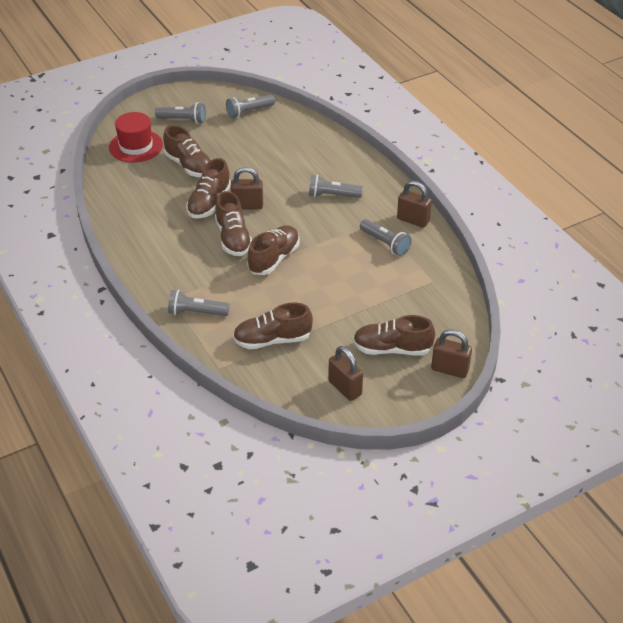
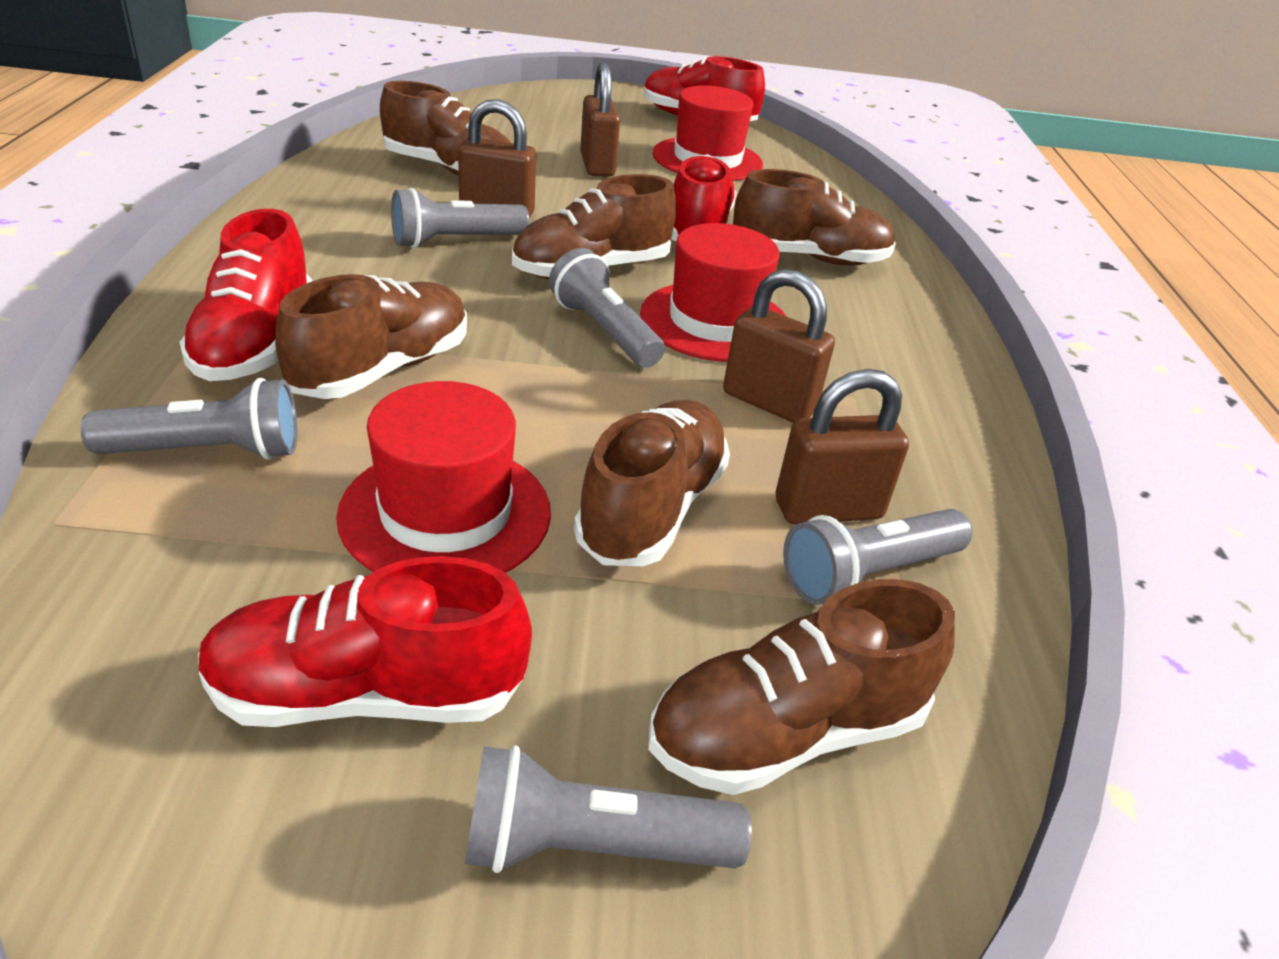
red hat: [109,112,163,163] = 1 -> [336,381,551,573] [640,223,786,362] [653,86,763,181] = 3
red shoe: none = 0 -> [180,209,312,381] [198,556,532,727] [643,56,765,121] [671,154,737,242] = 4

